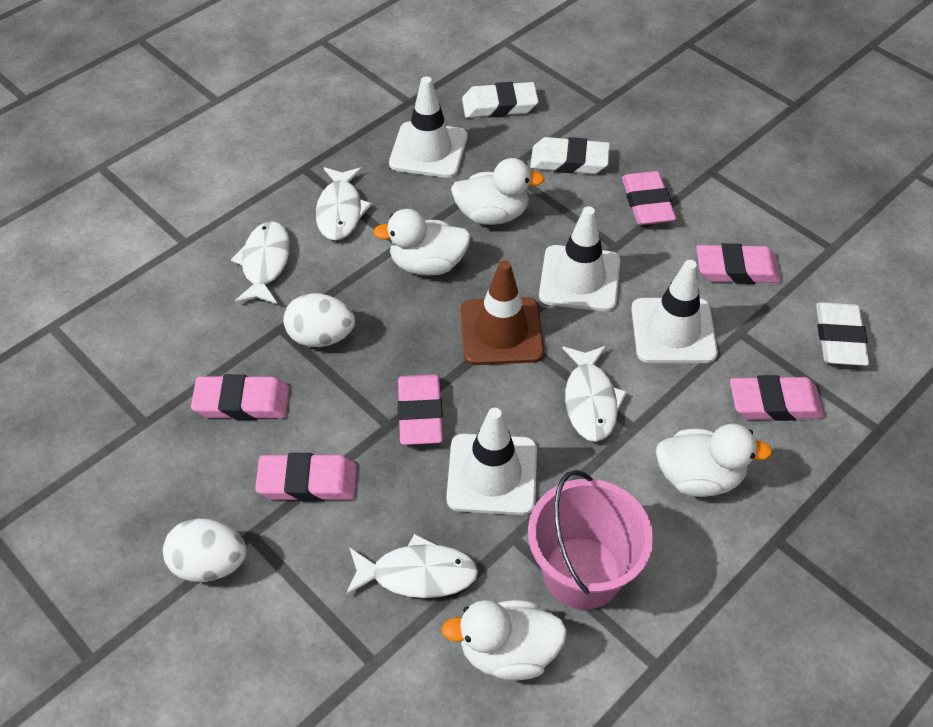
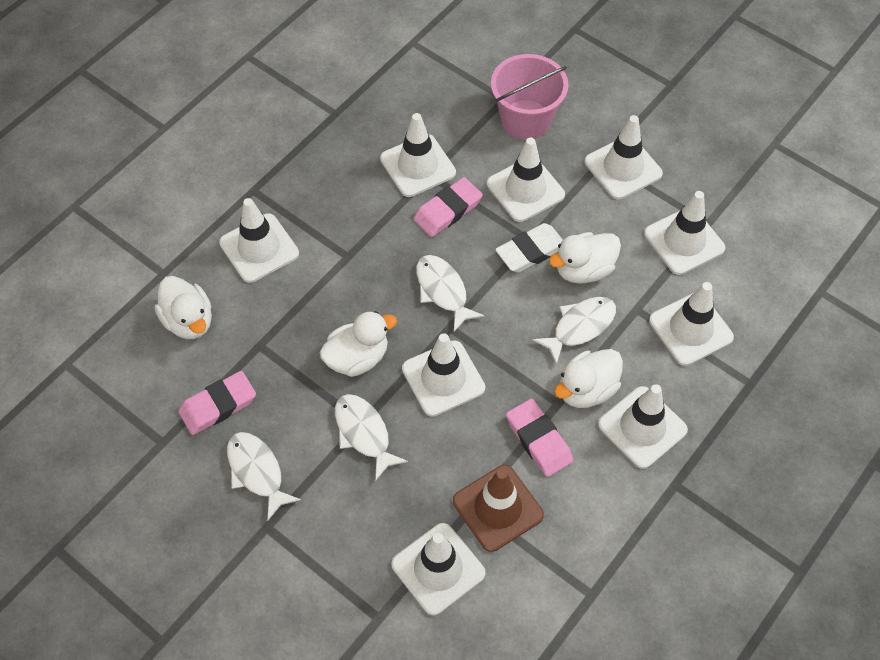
pink eraser: [191,374,289,420] [255,453,357,502] [398,374,443,445] [622,171,676,225] [696,243,781,284] [730,375,824,421] = 6 -> [178,371,256,435] [414,177,483,237] [506,399,573,477] = 3
white egg: [163,519,247,582] [283,293,355,347] = 2 -> none = 0
white eraser: [462,82,539,118] [530,137,610,174] [816,302,869,366] = 3 -> [495,223,563,272] = 1
white traffic cone: [389,76,467,178] [446,408,537,515] [539,206,620,312] [631,260,718,363] = 4 -> [219,198,299,283] [380,113,456,197] [391,523,486,616] [402,333,485,417] [487,137,565,222] [585,115,663,200] [598,384,688,469] [644,191,725,275] [649,282,734,366] = 9

